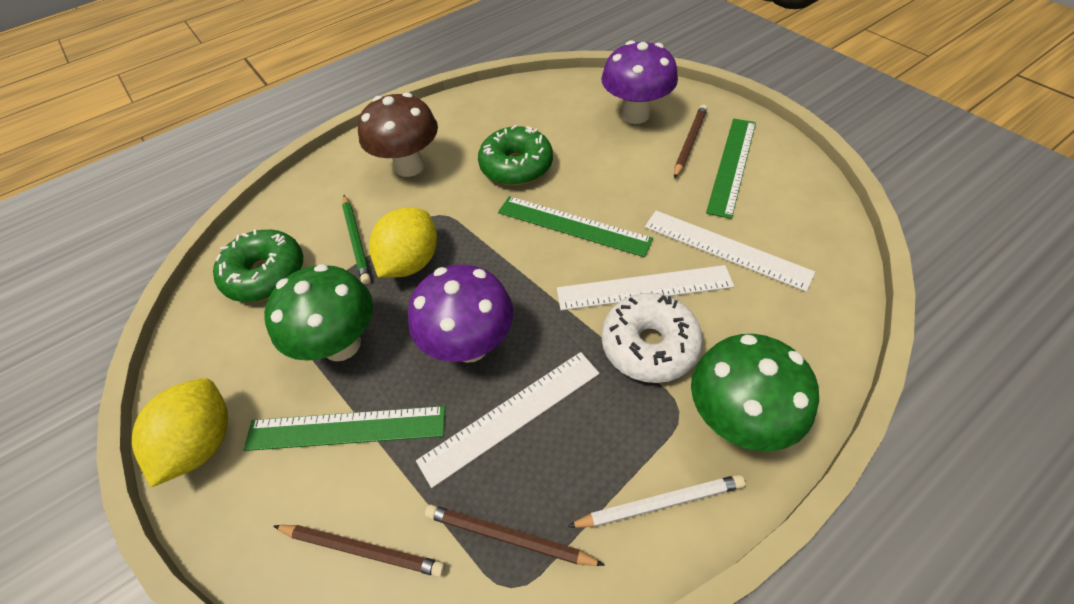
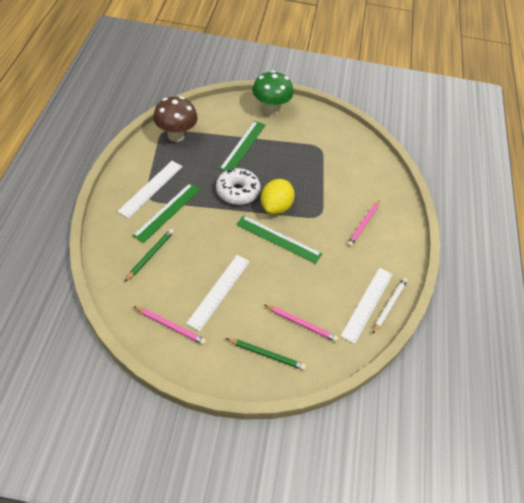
brown pencil: [274,525,445,577] [425,505,605,566] [674,105,707,179] = 3 -> none = 0
green donut: [213,229,303,302] [478,125,553,186] = 2 -> none = 0
green mushroom: [264,264,373,362] [691,334,819,451] = 2 -> [252,71,293,115] = 1
green pencil: [342,195,371,284] = 1 -> [125,229,174,282] [226,338,306,370] = 2
pink pencil: none = 0 -> [133,306,206,345] [264,305,338,342] [347,200,380,247] = 3
purple mushroom: [408,264,513,363] [601,40,678,124] = 2 -> none = 0
yellow lemon: [132,378,228,487] [369,207,437,278] = 2 -> [261,179,295,215] = 1

